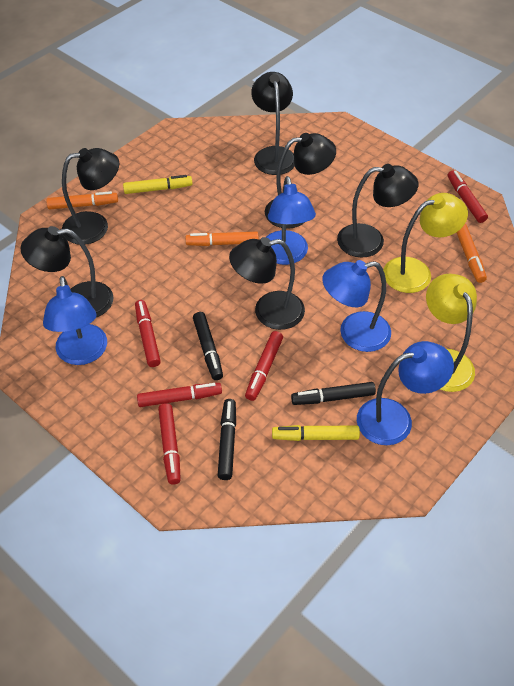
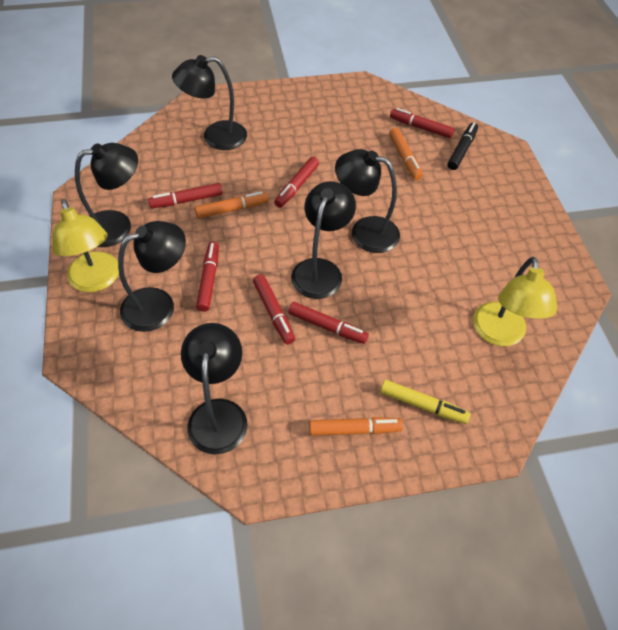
black marker: [193,312,223,380] [218,399,236,480] [291,382,376,405] = 3 -> [447,122,478,170] = 1
blue lamp: [43,276,107,365] [266,176,316,265] [322,260,391,352] [357,341,454,445] = 4 -> none = 0
red marker: [135,300,161,367] [137,383,222,407] [158,403,181,485] [245,331,283,401] [448,170,488,223] = 5 -> [148,183,223,208] [196,242,219,312] [253,275,295,344] [274,157,319,208] [288,302,369,344] [390,108,454,138] = 6
yellow marker: [123,175,193,194] [272,425,360,441] = 2 -> [380,380,471,424] = 1

